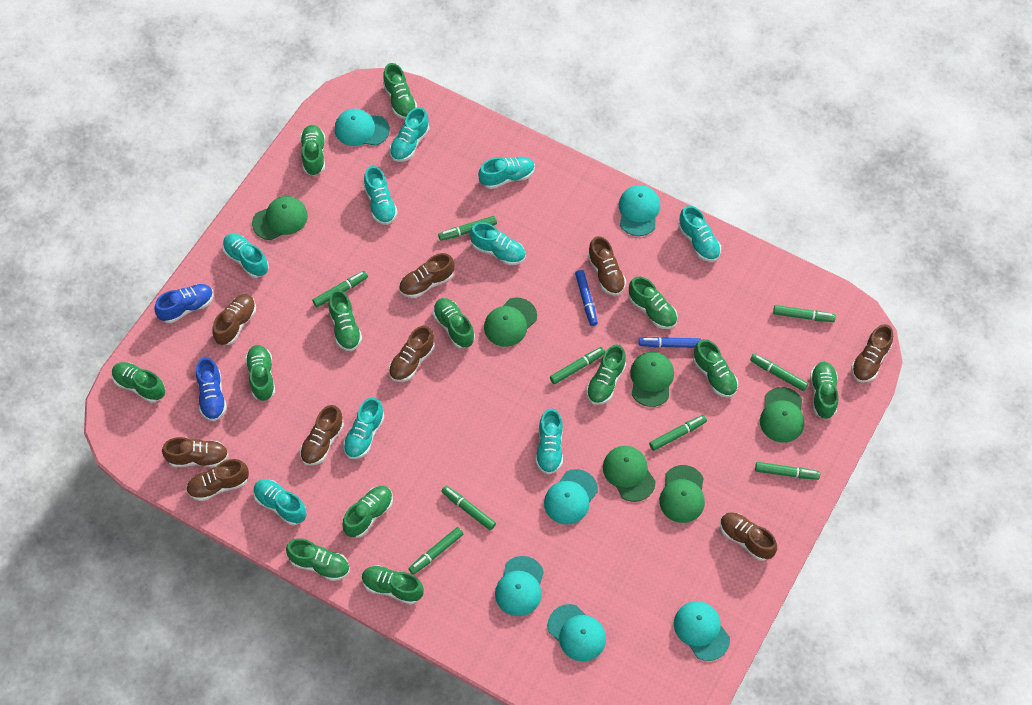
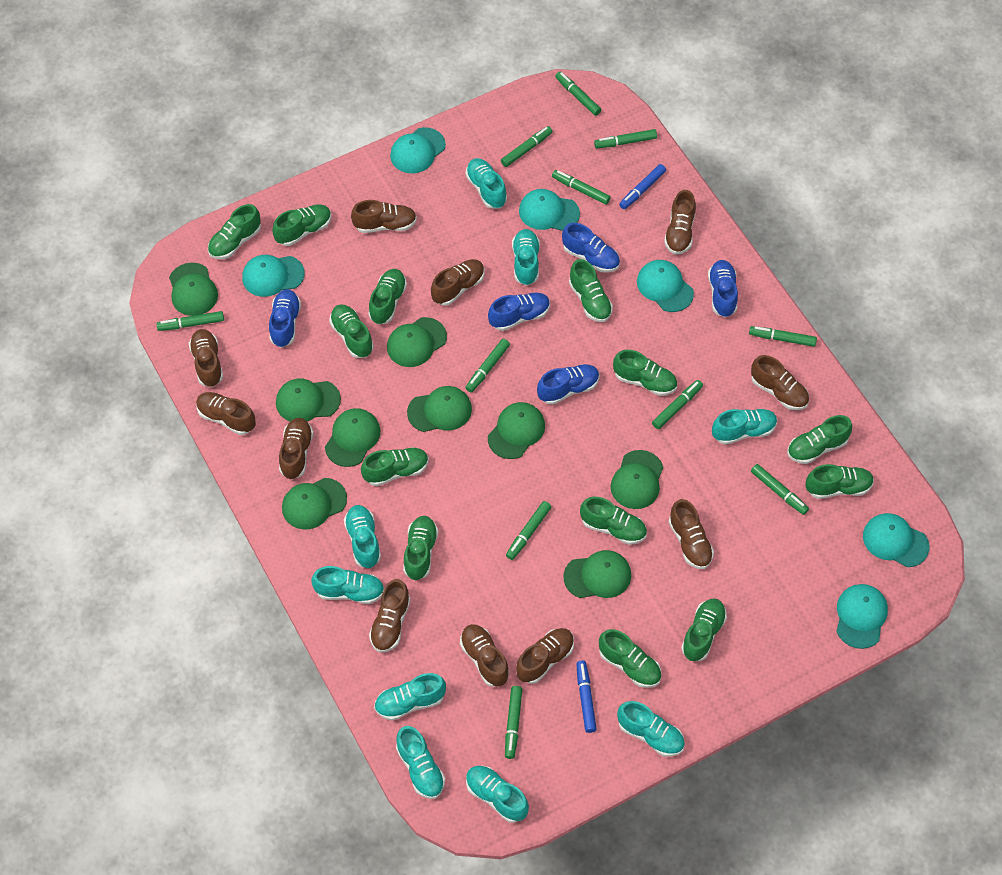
blue shoe: [154,284,214,323] [196,357,227,421] = 2 -> [269,289,301,347] [488,292,550,331] [537,364,600,405] [562,223,620,273] [708,260,738,317] = 5
brown shoe: [162,437,229,467] [186,459,249,501] [212,294,256,345] [300,405,344,466] [389,326,435,382] [399,253,455,298] [588,236,626,296] [720,512,777,561] [851,324,893,382] = 9 -> [189,329,223,387] [196,392,256,435] [279,418,314,480] [351,200,417,233] [369,579,410,652] [431,259,484,306] [460,624,509,687] [516,628,574,684] [664,190,696,255] [669,499,714,569] [751,355,809,410] = 11
green cap: [252,196,308,240] [484,297,537,347] [603,446,656,502] [630,352,674,407] [659,465,705,523] [760,387,804,443] = 6 -> [169,263,218,316] [276,379,341,422] [282,478,347,530] [325,408,380,467] [387,317,447,367] [407,386,472,432] [488,402,545,459] [563,550,631,598] [611,450,663,509] = 9
green marker: [312,271,368,307] [409,527,463,575] [438,216,497,241] [441,486,496,530] [550,347,605,384] [649,415,707,451] [750,354,808,391] [755,462,820,480] [773,305,836,322] = 9 -> [156,311,224,331] [465,339,510,392] [501,126,552,167] [505,686,522,759] [506,501,551,560] [552,170,611,205] [555,72,601,116] [594,129,657,148] [652,380,703,429] [749,326,817,347] [751,464,809,515] = 11

